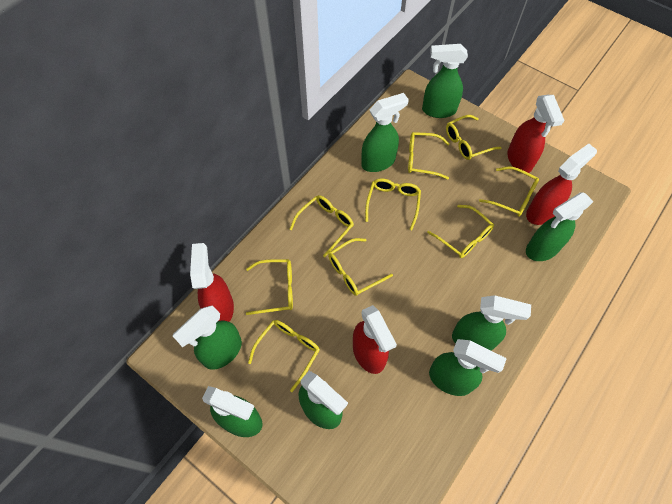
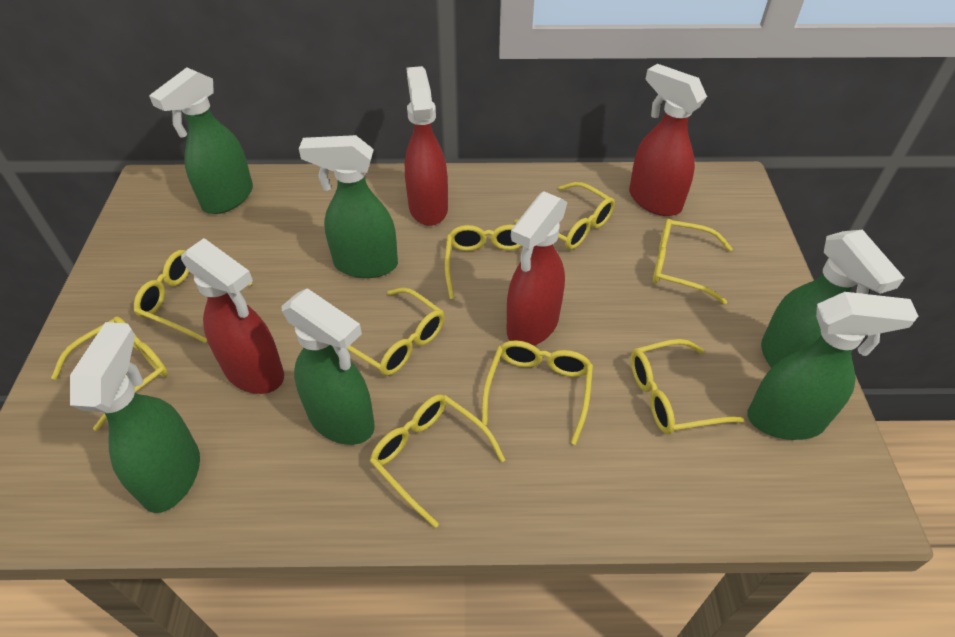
green spray bottle: [173,306,242,370] [202,386,262,437] [299,371,348,429] [361,93,409,172] [422,44,468,118] [429,339,507,396] [452,295,531,351] [526,193,594,261] = 8 -> [70,322,200,513] [149,67,253,214] [281,288,375,445] [299,135,398,278] [747,292,918,440] [761,230,904,368] = 6

